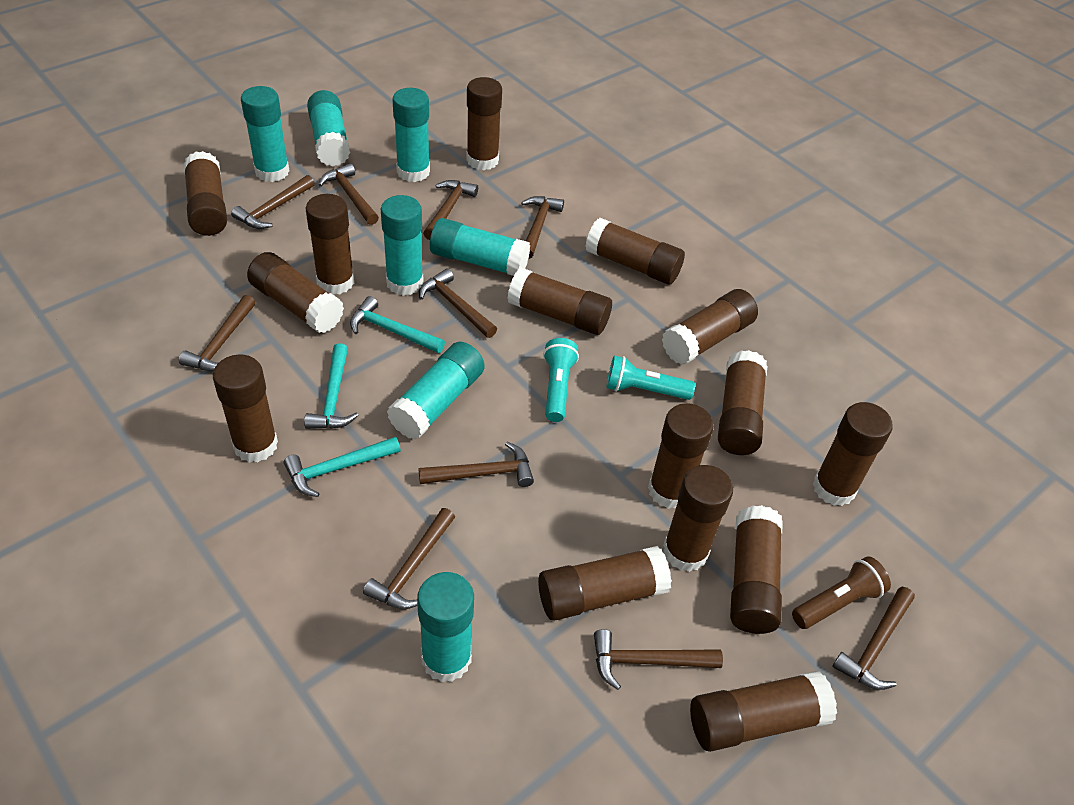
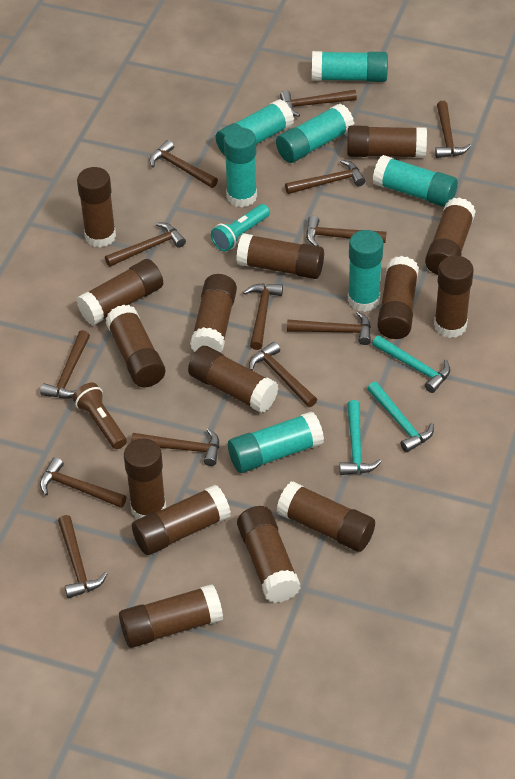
brown hammer: [179,295,256,371] [231,175,315,229] [319,163,379,225] [363,508,455,609] [419,269,497,338] [419,442,534,487] [423,180,478,240] [521,196,564,259] [594,629,723,690] [832,587,915,690] = 10 -> [40,330,90,398] [40,457,126,508] [58,515,107,599] [105,223,186,267] [131,428,219,466] [150,140,218,188] [243,283,283,350] [249,341,317,407] [280,90,357,117] [285,160,365,194] [287,311,371,345] [306,216,386,246] [435,101,471,158] = 13
turquoise flashlight: [543,338,579,422] [606,355,695,400] = 2 -> [211,204,270,252] = 1

